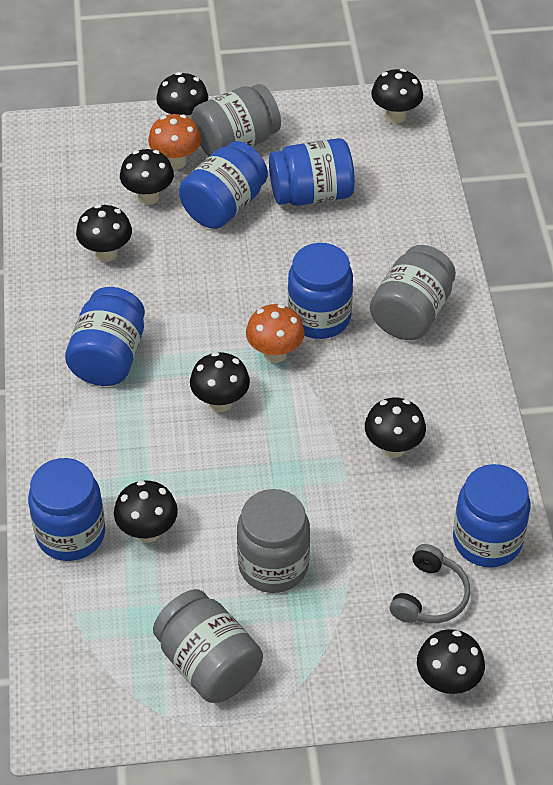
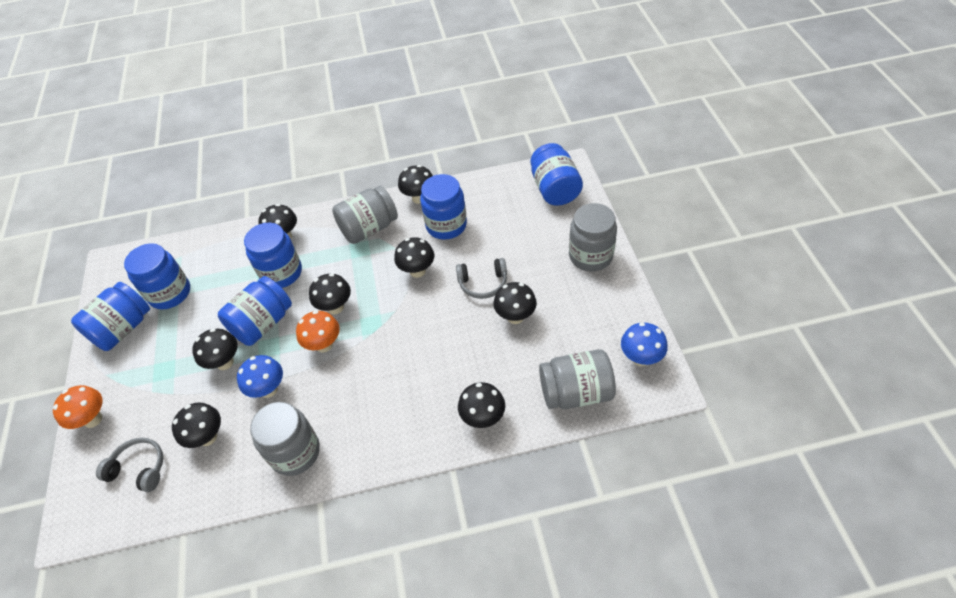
blue mushroom: none = 0 -> [237,355,283,398] [621,322,668,366] = 2
grey headphones: [390,544,470,623] = 1 -> [96,438,163,492] [456,258,507,299] = 2

